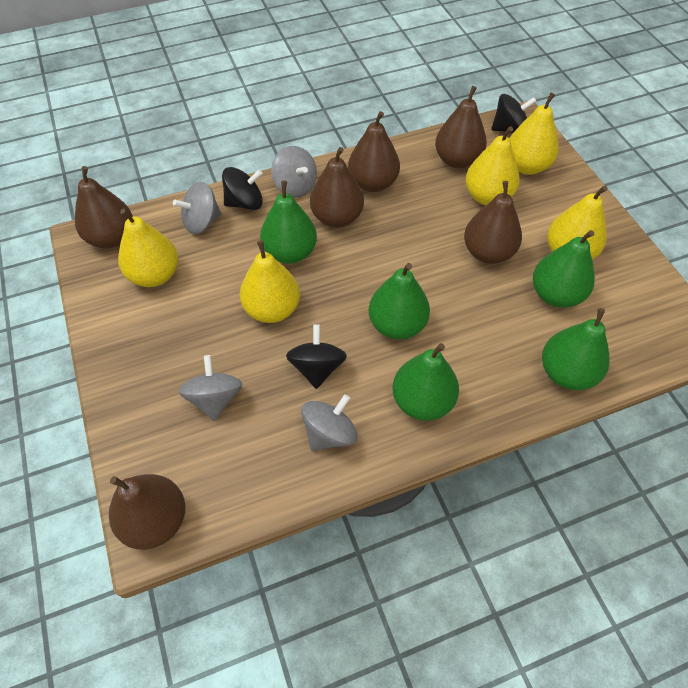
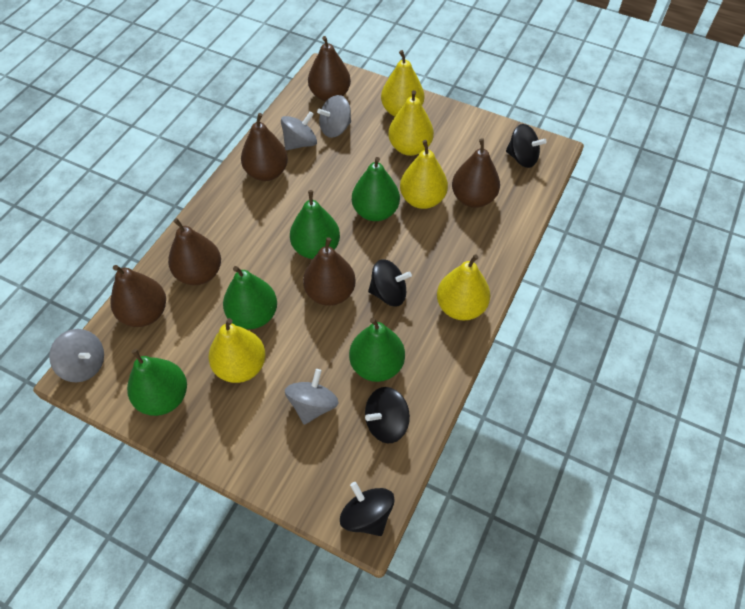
black spinning top: [222,167,263,210] [286,324,347,389] [491,94,537,133] = 3 -> [340,482,395,536] [365,387,410,443] [368,259,412,307] [506,124,547,168] = 4

